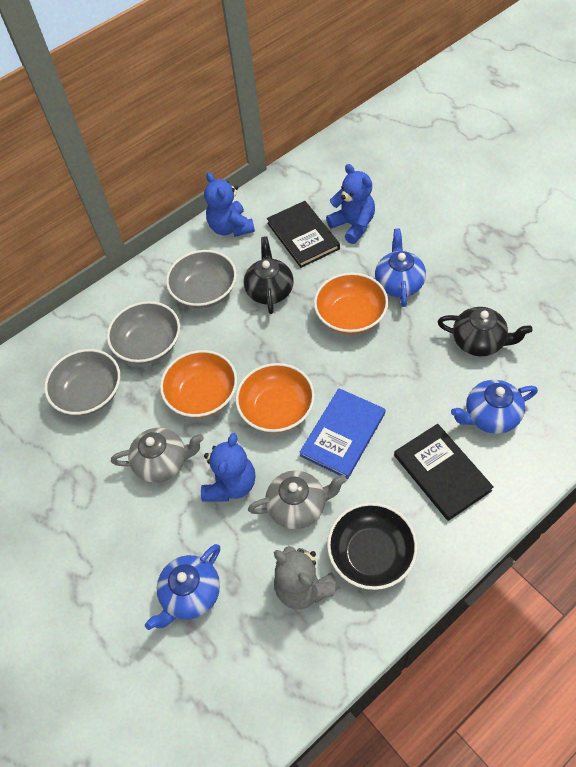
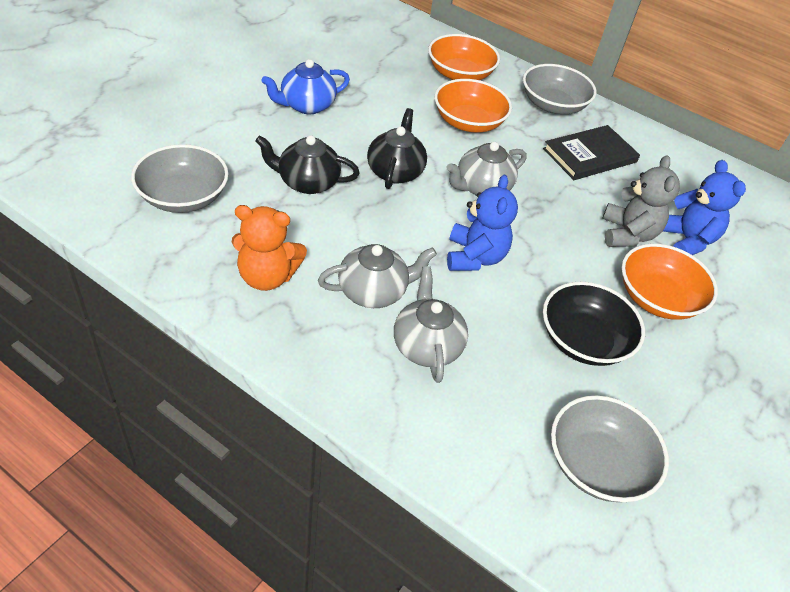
black book: [267,201,340,268] [394,424,494,521] = 2 -> [543,125,640,180] = 1
blue book: [299,388,385,479] = 1 -> none = 0
blue teapot: [145,544,220,630] [375,228,426,307] [451,380,538,434] = 3 -> [261,59,350,114] = 1
blue teddy bear: [201,433,255,501] [204,172,255,237] [326,164,375,244] = 3 -> [447,175,518,271] [663,160,746,255] = 2
grey teapot: [111,428,204,483] [248,470,347,529] = 2 -> [318,244,437,308] [394,266,468,383] [447,142,526,196] = 3
orange teddy bear: none = 0 -> [232,205,307,291] = 1

